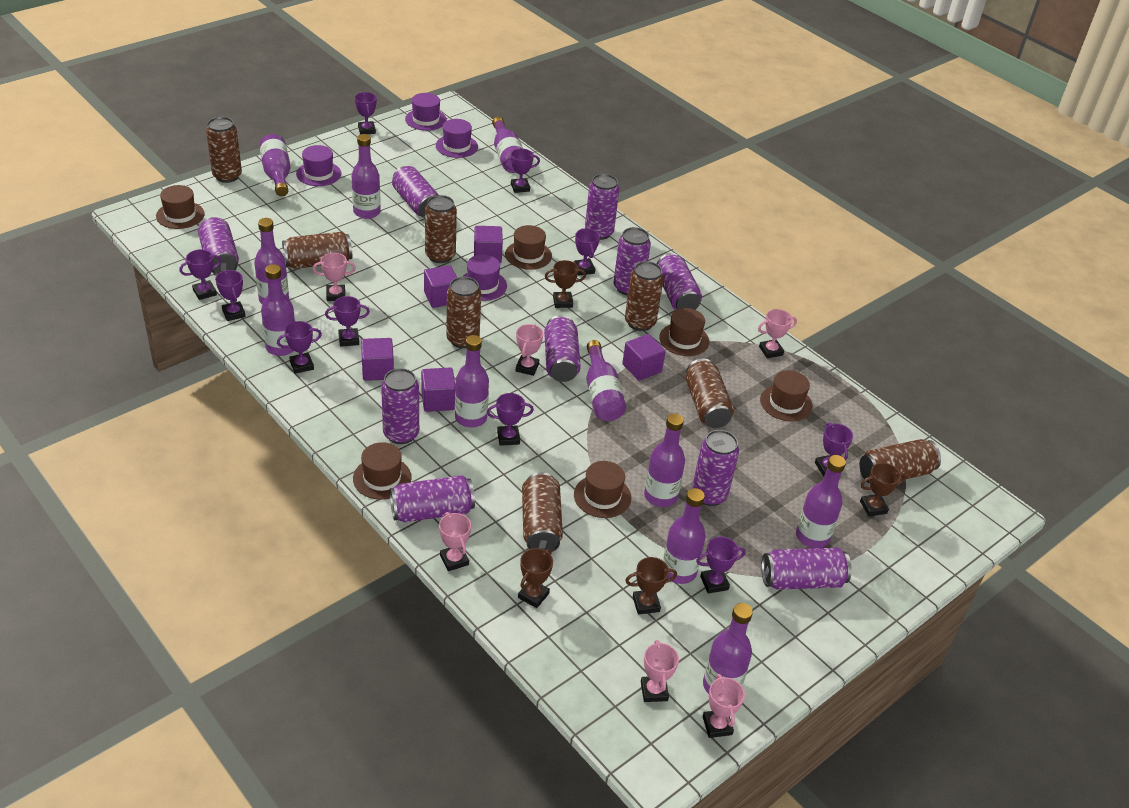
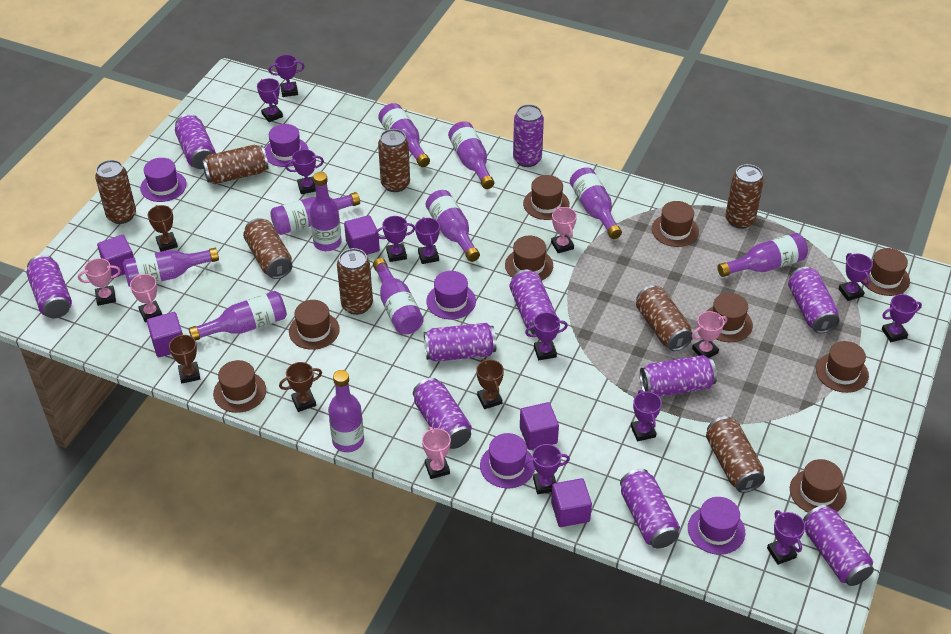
brown hat: [156,185,205,229] [353,442,412,500] [505,225,552,270] [574,461,631,518] [659,308,709,356] [760,370,813,421] = 6 -> [213,360,266,413] [289,300,340,350] [505,236,553,280] [523,175,570,220] [652,201,699,247] [706,293,753,342] [790,459,847,512] [816,341,869,393] [863,248,910,296] = 9
pink trophy: [313,253,356,301] [439,512,471,571] [516,324,543,376] [641,640,679,702] [703,674,745,738] [758,309,797,358] = 6 -> [78,258,121,306] [130,274,162,322] [422,427,451,479] [551,207,577,253] [692,311,727,358] = 5
purple hat: [296,145,341,186] [405,93,447,131] [436,119,478,158] [462,255,507,301] = 4 -> [140,158,187,202] [265,124,309,167] [426,271,476,319] [480,433,535,488] [688,497,745,555] = 5
purple trophy: [179,249,222,300] [215,270,246,321] [277,321,322,374] [325,296,370,347] [355,92,377,134] [487,393,534,446] [504,149,540,193] [574,228,600,276] [696,537,746,594] [815,423,853,476] = 10 -> [257,78,283,122] [268,55,305,97] [285,149,324,194] [375,216,415,262] [415,217,440,264] [523,444,570,494] [525,312,568,360] [631,390,662,441] [767,510,805,565] [839,253,873,301] [882,294,922,342] = 11

